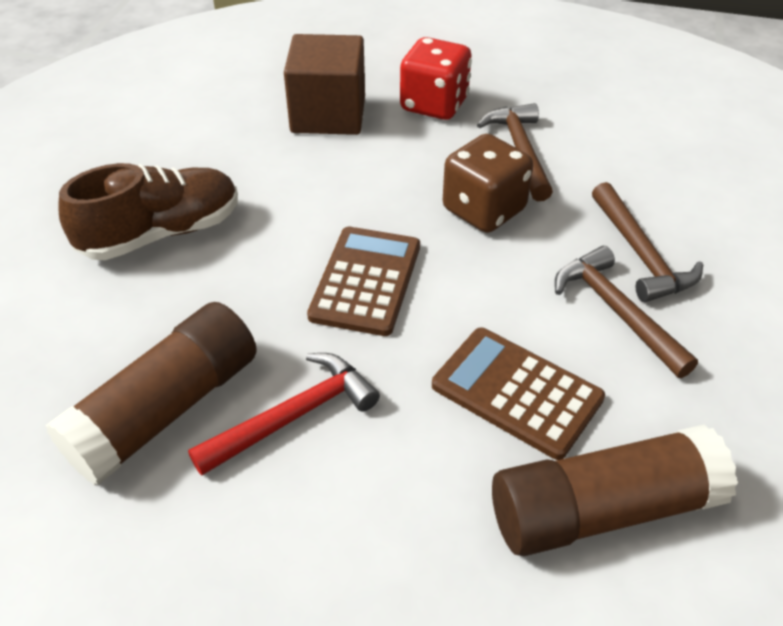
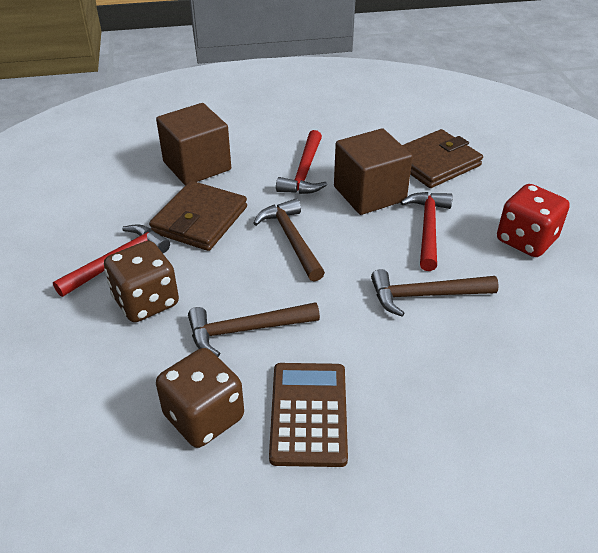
brown calculator: [307,227,420,336] [432,327,605,460] = 2 -> [269,363,348,467] = 1
brown cube: [284,34,365,135] = 1 -> [156,103,231,185] [334,129,413,215] = 2
brown dice: [443,134,533,233] = 1 -> [104,241,179,322] [156,348,244,448] = 2
brown glue stick: [45,302,257,485] [492,424,738,556] = 2 -> none = 0
brown shoe: [58,163,238,260] = 1 -> none = 0
brown wallet: none = 0 -> [149,181,247,251] [402,129,483,188] = 2
red hammer: [188,353,380,476] = 1 -> [53,224,170,297] [276,130,327,194] [400,192,453,271] = 3

